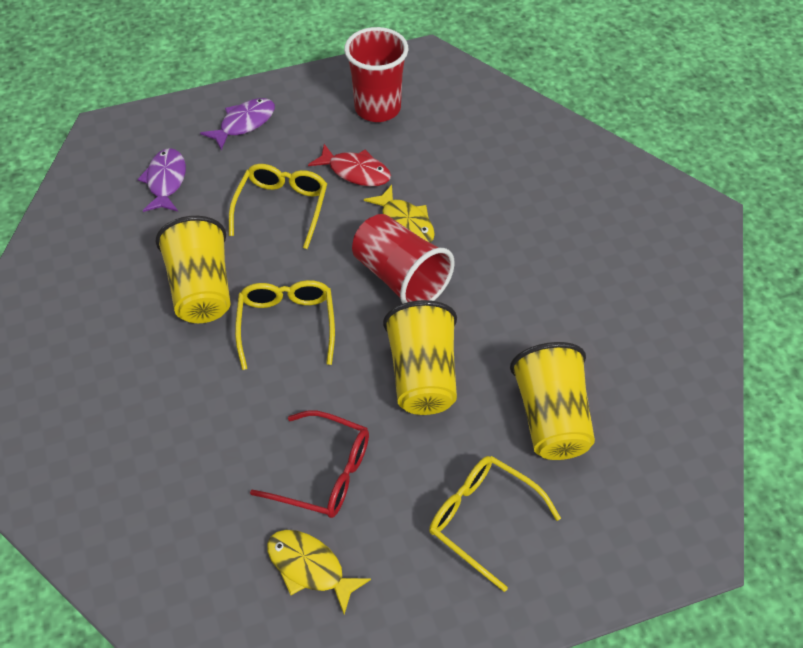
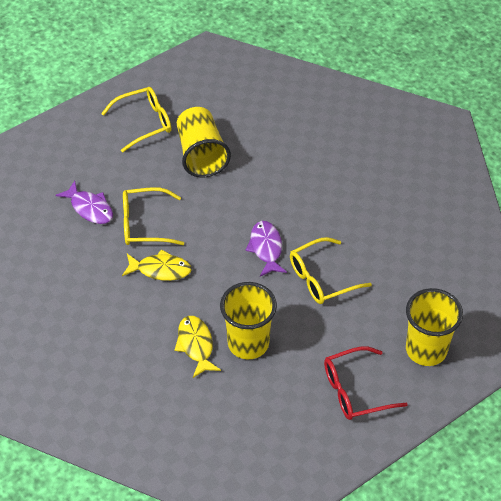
red cup: [344,27,408,122] [352,214,455,304] = 2 -> none = 0
red fish: [308,144,391,186] = 1 -> none = 0

